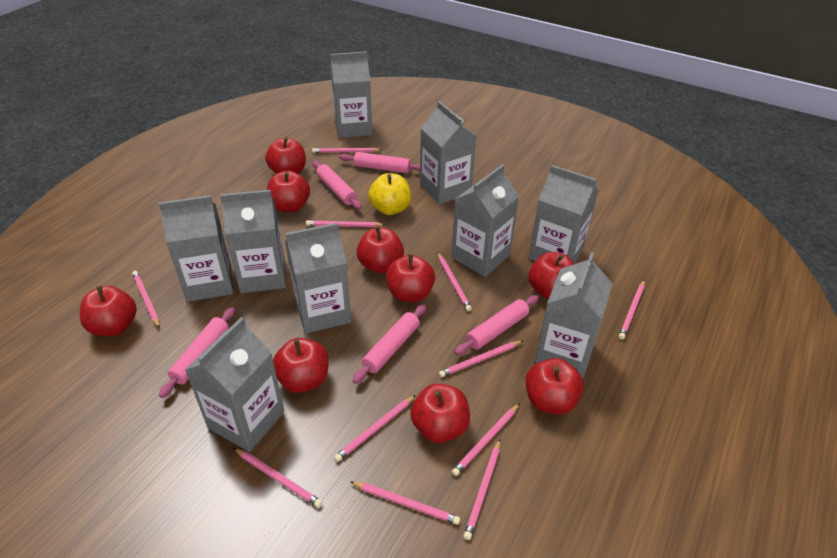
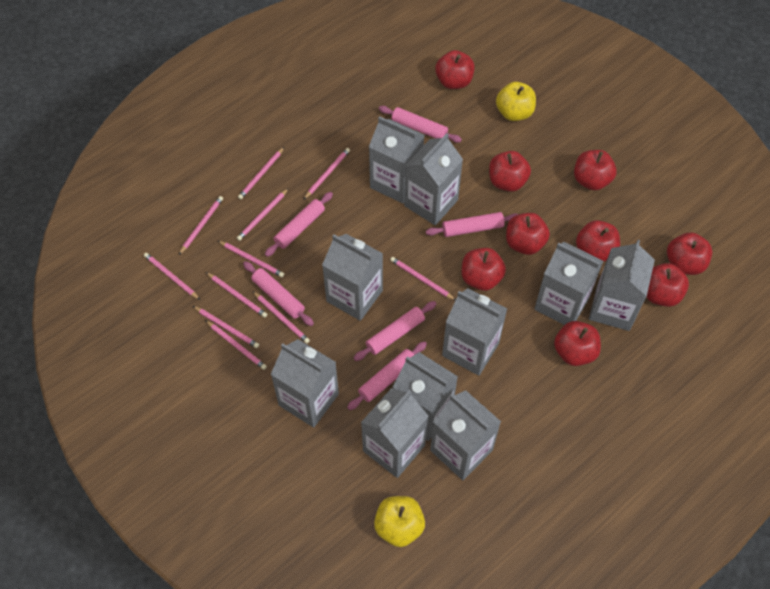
grey carton: [159,195,233,302] [185,317,284,452] [220,190,286,293] [285,223,351,334] [330,51,372,138] [420,101,477,204] [451,164,519,277] [529,165,598,264] [535,252,613,378] = 9 -> [271,339,339,428] [322,234,383,321] [361,388,428,478] [369,116,424,203] [393,352,458,441] [404,133,463,225] [430,390,501,480] [442,288,507,376] [534,242,603,325] [589,240,655,331] = 10
pink rolling pin: [159,307,235,398] [313,161,362,210] [339,152,420,173] [353,304,426,384] [454,295,539,355] = 5 -> [243,261,314,326] [265,192,333,257] [347,341,427,410] [354,301,436,361] [379,106,462,143] [426,212,519,237] = 6
yellow apple: [368,173,411,215] = 1 -> [374,496,425,547] [496,82,536,121] = 2

